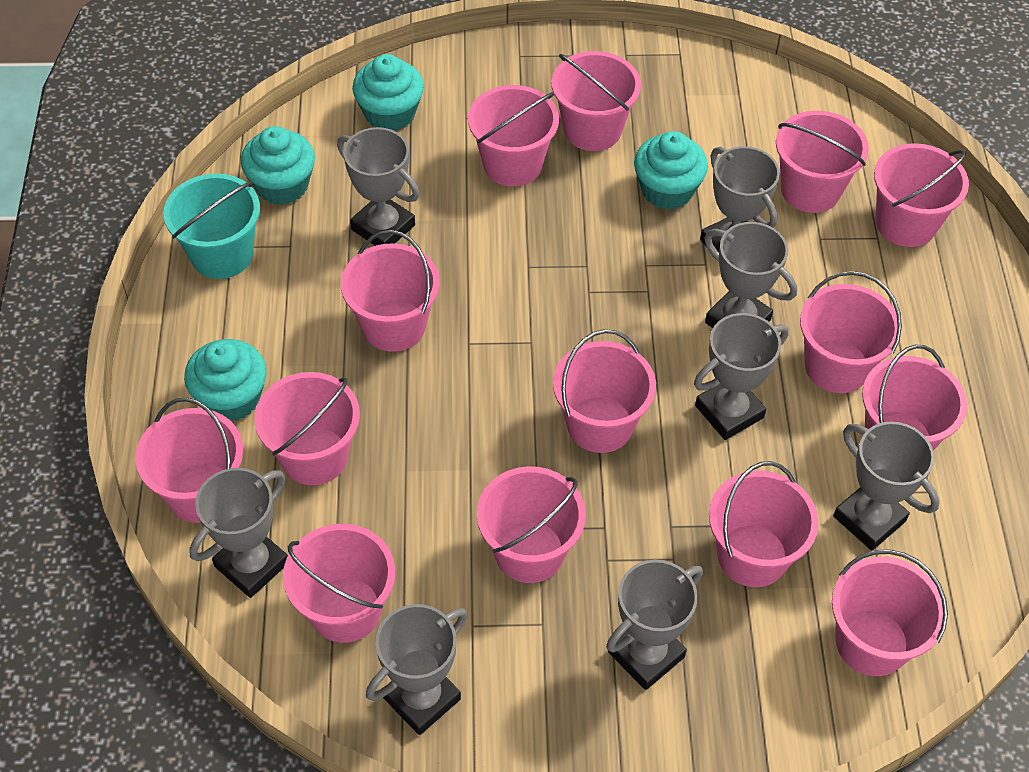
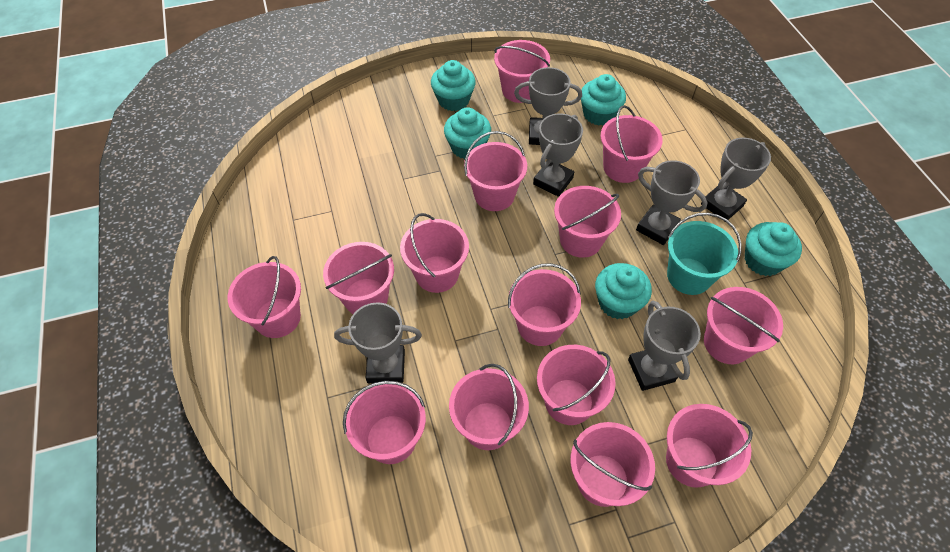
grey trophy: [189,468,288,598] [337,127,420,246] [366,604,468,735] [606,560,703,690] [694,313,789,440] [700,146,780,252] [704,222,797,328] [833,422,940,551] = 8 -> [334,302,422,383] [514,67,582,145] [533,113,583,197] [628,301,701,391] [636,160,708,245] [701,138,771,220] = 6
turquoise cupcake: [184,339,267,421] [241,126,315,205] [352,54,424,131] [634,131,708,210] = 4 -> [431,60,476,111] [444,107,491,159] [581,74,626,126] [595,263,652,319] [745,222,802,276] = 5

